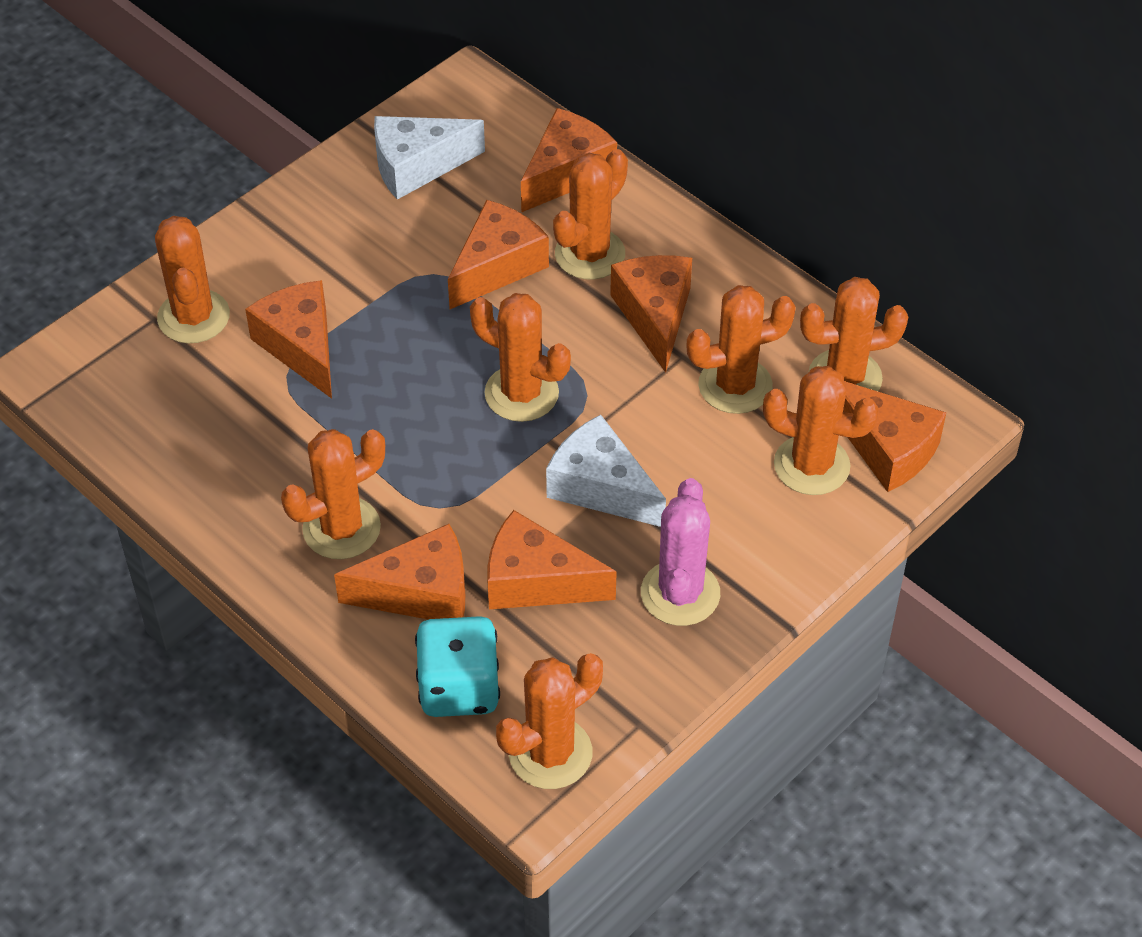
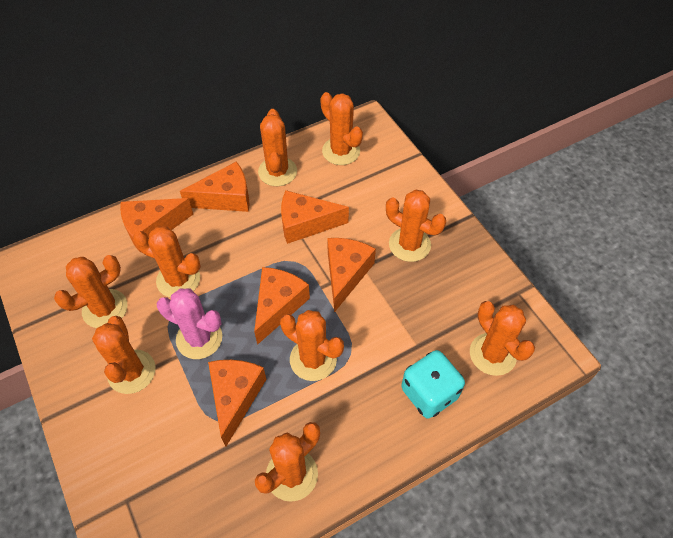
orange cactus: [155,216,230,343] [281,429,385,559] [470,293,571,422] [496,653,603,789] [553,149,628,279] [686,285,796,414] [763,366,879,495] [800,277,908,391] = 8 -> [54,255,127,328] [92,316,156,394] [133,226,201,298] [255,422,320,502] [258,109,297,186] [280,310,344,381] [320,92,363,165] [386,189,446,262] [470,301,535,376] = 9
orange cheese: [245,280,332,399] [334,524,465,620] [448,200,549,309] [488,510,617,609] [521,108,617,212] [610,255,692,373] [843,381,947,492] = 7 -> [120,198,193,252] [180,161,249,212] [208,360,267,447] [254,267,310,345] [281,190,349,244] [327,238,376,312] = 6
white cheese: [374,116,485,200] [546,415,666,527] = 2 -> none = 0

